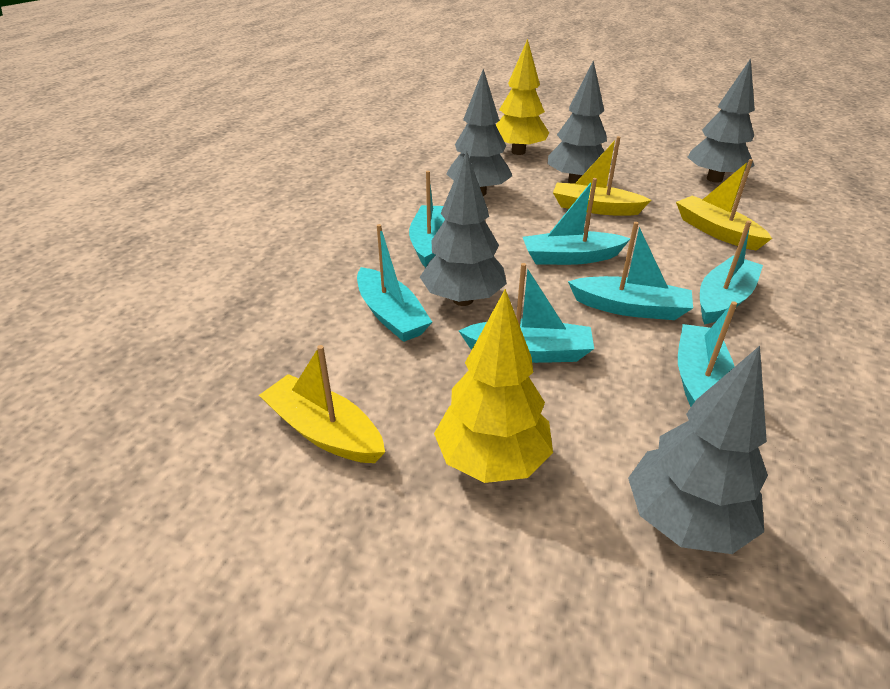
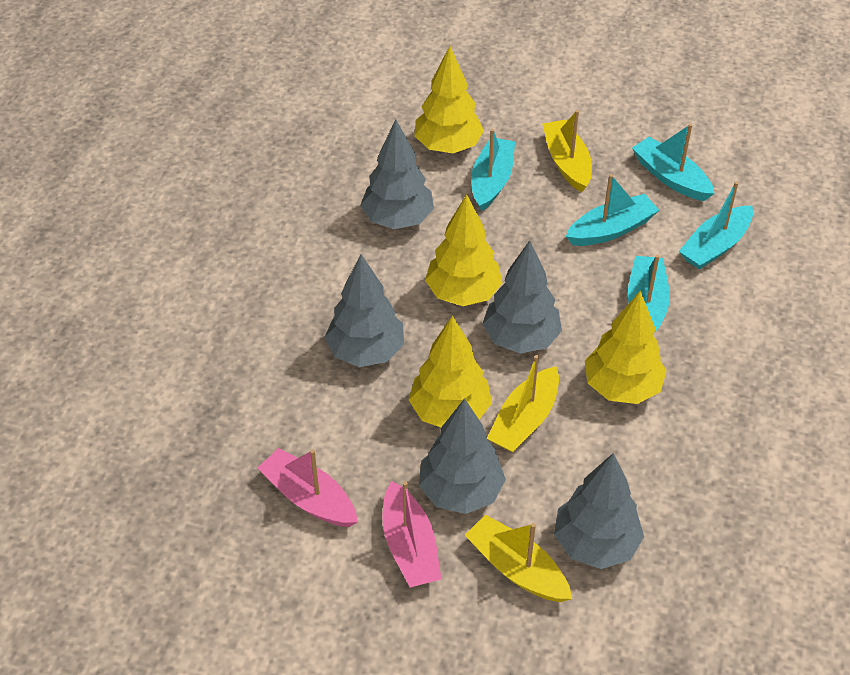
pink boat: none = 0 -> [257,448,358,527] [382,481,442,588] = 2
turquoise boat: [357,224,432,342] [409,171,445,268] [459,263,594,363] [523,178,630,265] [568,222,693,320] [678,301,737,407] [700,221,763,325] = 7 -> [471,129,515,212] [566,174,659,246] [628,255,670,333] [632,124,715,201] [679,181,753,270] = 5
yellow tree: [434,289,553,483] [496,39,549,155] = 2 -> [409,315,492,427] [414,46,484,153] [425,194,503,306] [585,291,667,404] = 4

